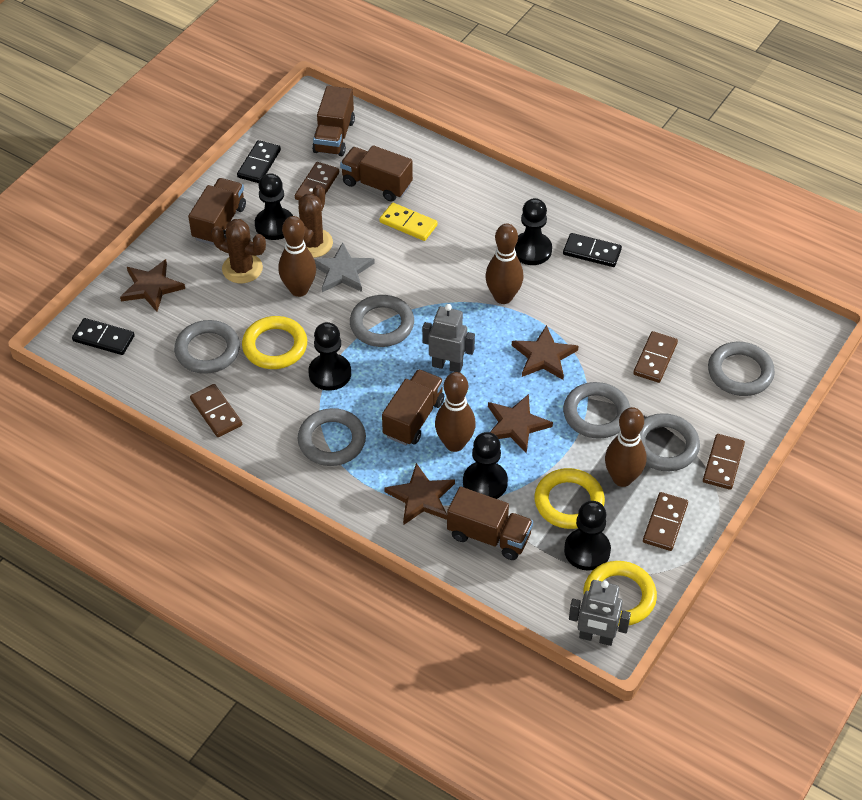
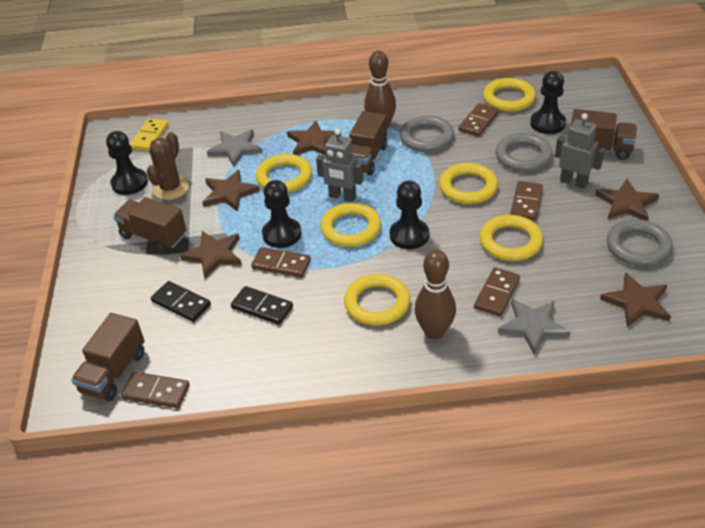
black domino: [72,318,135,355] [237,140,281,183] [563,233,622,267] = 3 -> [151,281,211,322] [231,286,293,325] = 2
black pawn: [255,173,293,240] [308,322,351,391] [463,432,508,499] [515,198,552,265] [564,501,611,571] = 5 -> [106,131,148,195] [262,180,301,248] [390,180,429,249] [530,71,566,134] = 4
brown bowling pin: [278,216,316,297] [435,372,476,452] [485,224,524,304] [605,407,646,487] = 4 -> [364,50,396,129] [415,250,456,340] = 2
brown cactus: [211,219,266,283] [298,185,333,258] = 2 -> [147,132,189,200] = 1
brown star: [120,259,185,312] [384,463,455,525] [488,394,553,454] [512,325,579,380] = 4 -> [180,231,242,278] [202,170,260,212] [287,120,341,156] [595,179,659,221] [600,272,671,327] = 5
brown truck: [188,178,246,245] [312,86,355,156] [340,145,413,202] [382,369,444,445] [447,486,533,560] = 5 -> [71,313,145,401] [113,197,186,252] [349,111,387,175] [571,109,637,160] = 4
grey ring: [174,320,240,374] [298,408,366,466] [350,295,414,347] [563,382,630,439] [640,413,700,471] [708,342,775,396] = 6 -> [400,115,454,152] [496,133,553,172] [607,219,673,267] = 3
grey star: [314,242,375,292] = 1 -> [207,129,263,167] [498,299,570,355] = 2
yellow ring: [242,316,307,369] [534,468,605,529] [584,561,657,626] = 3 -> [256,154,312,193] [321,202,381,247] [344,274,410,326] [439,163,498,204] [480,215,543,261] [483,78,536,112] = 6

